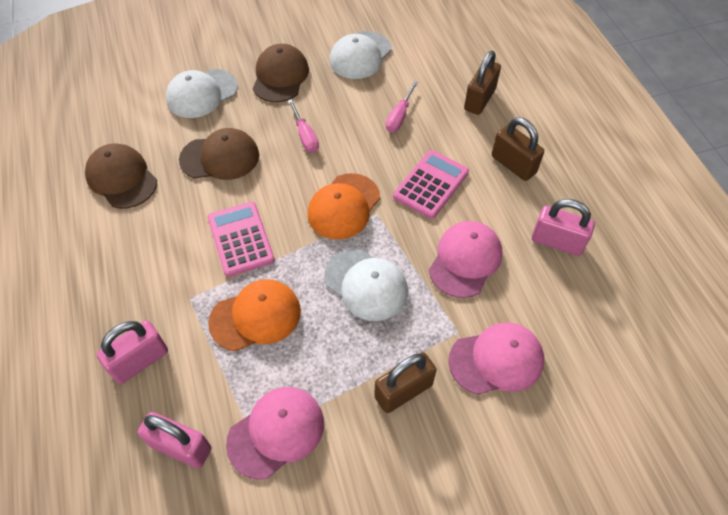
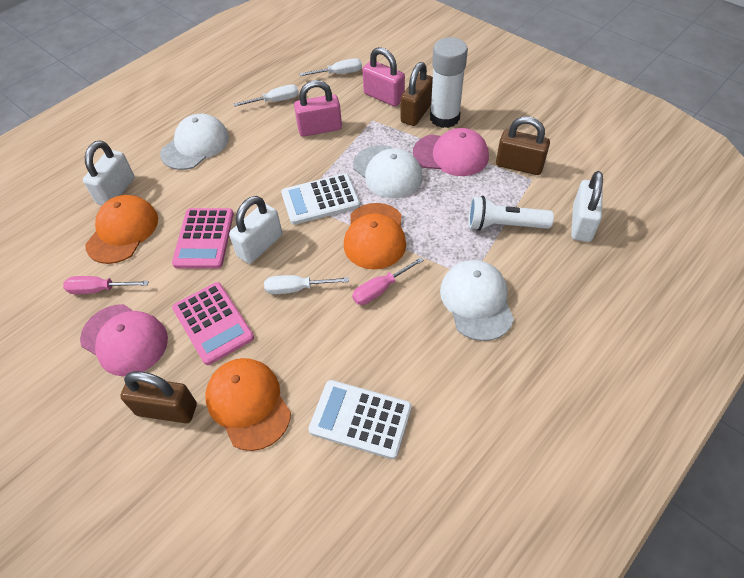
brown cap: [85,143,157,209] [179,128,259,180] [253,44,309,102] = 3 -> none = 0
orange cap: [208,279,301,351] [308,173,380,240] = 2 -> [85,195,158,264] [205,358,291,451] [344,203,406,270] = 3
pink cap: [226,387,324,480] [429,221,502,298] [449,322,544,395] = 3 -> [80,304,168,376] [413,128,489,176] = 2
pink padlock: [96,320,168,384] [138,412,212,468] [532,199,595,256] = 3 -> [294,80,342,137] [362,47,405,107] = 2
white calculator: none = 0 -> [281,173,360,225] [308,380,412,459] = 2
white flashlight: none = 0 -> [468,196,554,231] = 1
white glue stick: none = 0 -> [430,37,468,128] = 1
white padlock: none = 0 -> [83,140,135,205] [229,196,282,264] [571,171,603,242] = 3
white screwdriver: none = 0 -> [234,84,299,107] [264,275,349,294] [299,58,362,76] = 3

